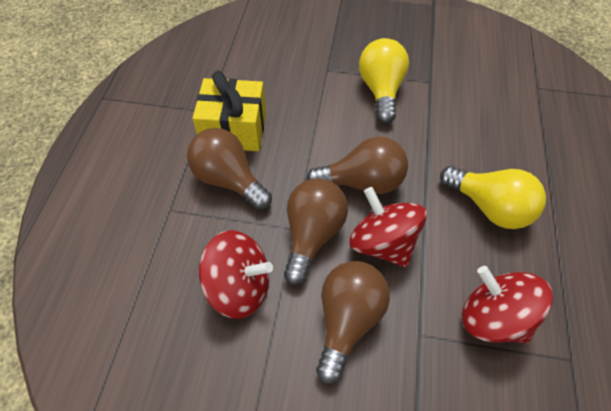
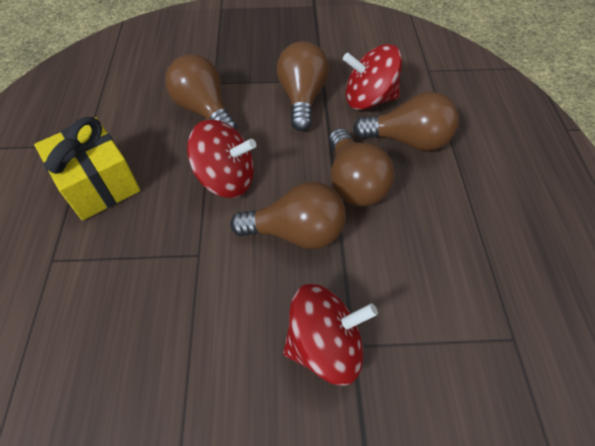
brown light bulb: [187,128,272,210] [284,178,348,286] [306,136,408,194] [316,261,390,384] = 4 -> [165,54,237,130] [230,181,346,249] [277,41,329,131] [329,128,395,206] [353,92,459,151] = 5
yellow light bulb: [359,38,409,124] [440,166,546,229] = 2 -> none = 0

